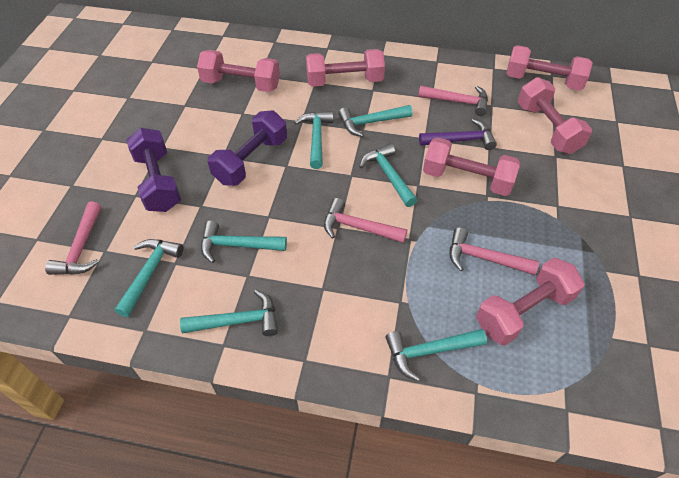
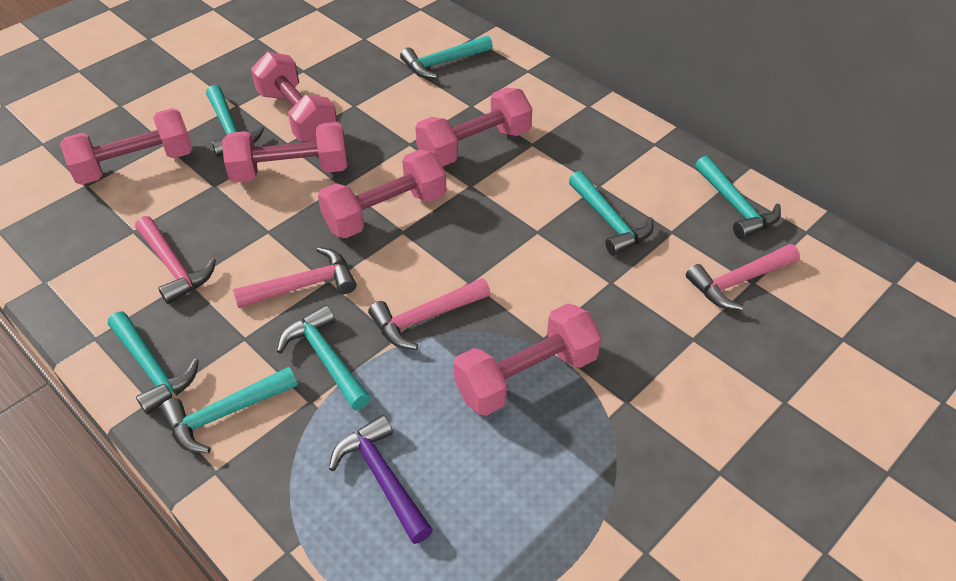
purple dumbbell: [126,128,181,212] [208,110,287,186] = 2 -> none = 0

